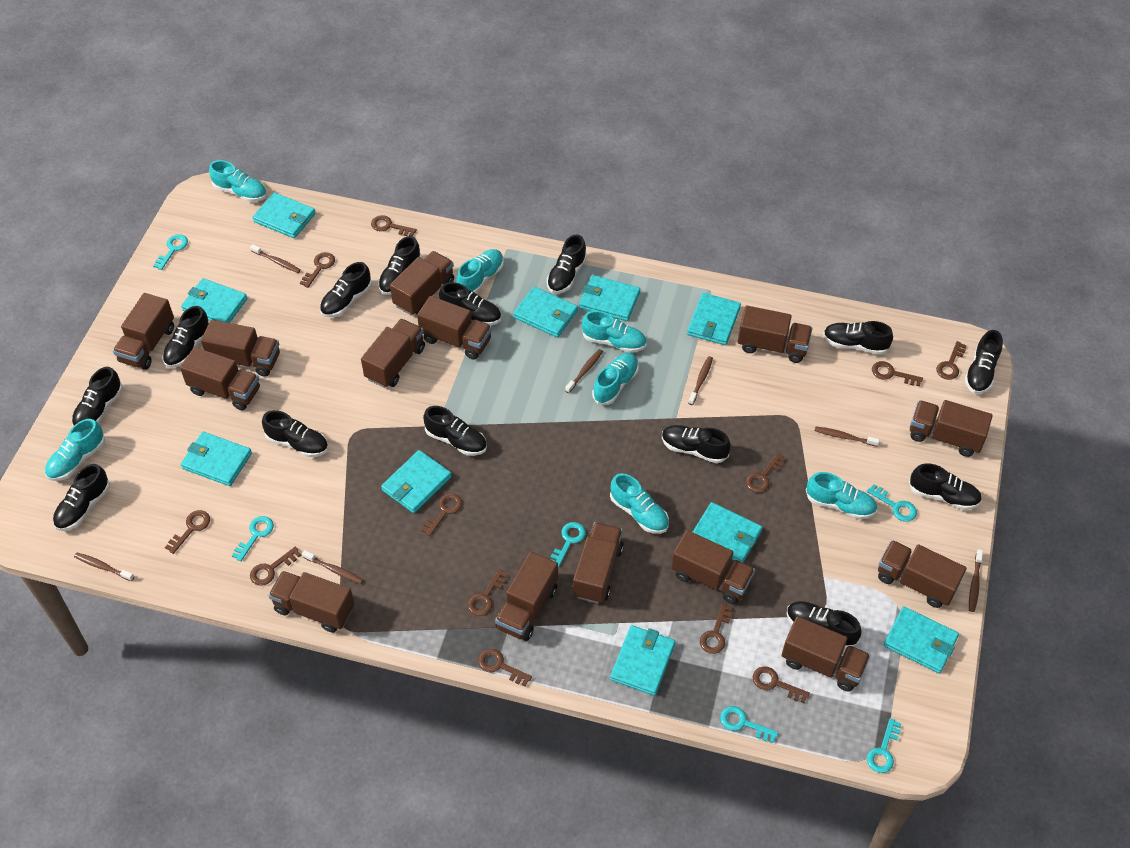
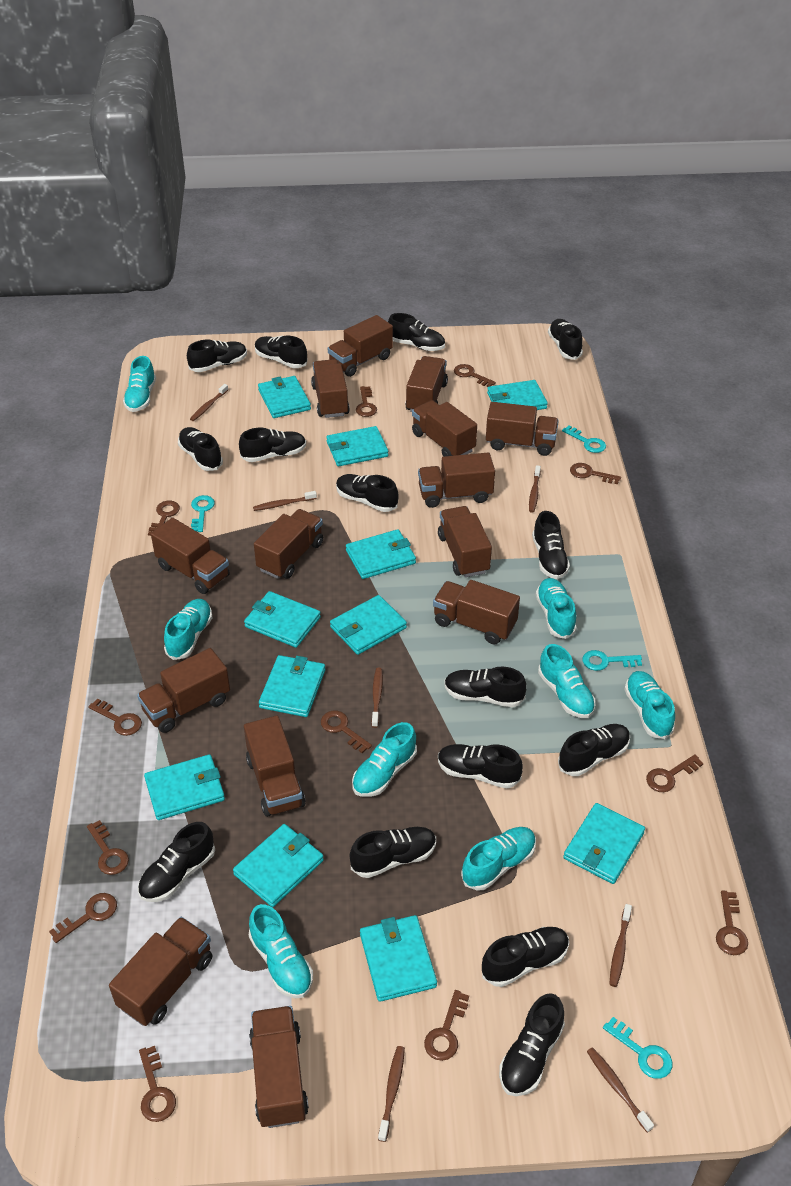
black shoe: [53,464,110,531] [72,367,123,426] [162,306,209,368] [262,410,328,457] [320,262,372,317] [378,236,422,295] [423,406,487,456] [439,282,501,325] [547,234,587,294] [662,425,731,463] [787,601,862,649] [823,321,893,355] [909,463,982,510] [965,330,1003,394] = 14 -> [138,822,215,902] [178,427,223,471] [187,340,247,372] [239,428,306,462] [255,336,308,368] [336,474,399,512] [349,827,436,878] [388,313,445,351] [438,744,523,788] [444,667,527,707] [482,927,569,987] [499,993,565,1096] [532,511,570,579] [548,319,583,360] [558,724,630,776] = 15
turquoise key: [153,234,188,270] [232,516,274,562] [550,522,586,568] [720,706,779,743] [867,484,917,522] [867,718,901,773] = 6 -> [191,495,215,532] [562,426,606,453] [583,650,642,671] [603,1017,672,1079] = 4
turquoise shoe: [45,419,105,481] [209,160,267,202] [456,249,504,293] [582,311,647,353] [592,353,639,405] [610,473,669,534] [806,472,877,519] = 7 -> [123,356,156,412] [164,599,212,660] [249,904,313,998] [352,722,417,797] [461,827,536,891] [536,578,577,639] [538,644,596,718] [624,671,675,739] = 8
turquoise wallet: [181,278,247,323] [181,432,252,486] [252,192,316,238] [381,450,452,513] [513,287,578,338] [579,275,640,321] [610,625,675,696] [687,293,741,345] [693,502,762,563] [884,606,959,674] = 10 -> [144,754,225,820] [233,824,324,907] [244,591,321,648] [258,376,311,418] [259,655,325,717] [326,426,388,466] [330,595,407,655] [346,529,416,579] [360,915,437,1002] [487,380,548,410] [563,803,645,884] = 11

